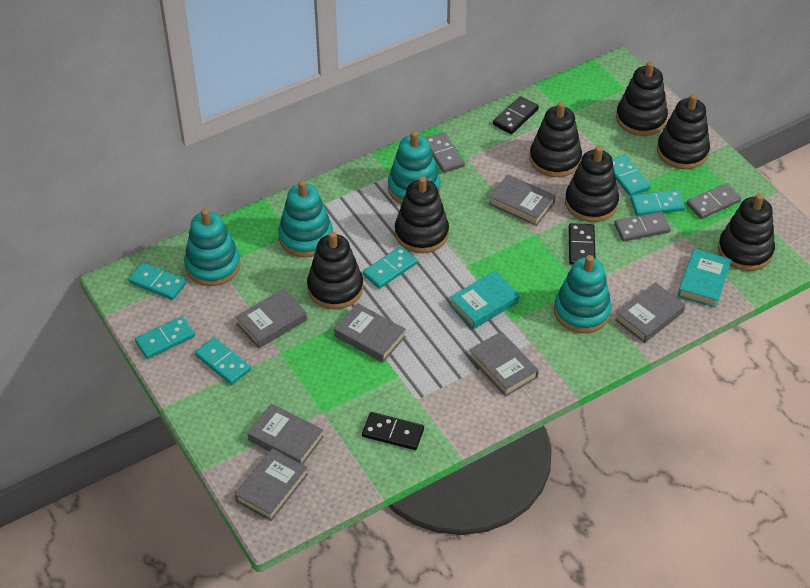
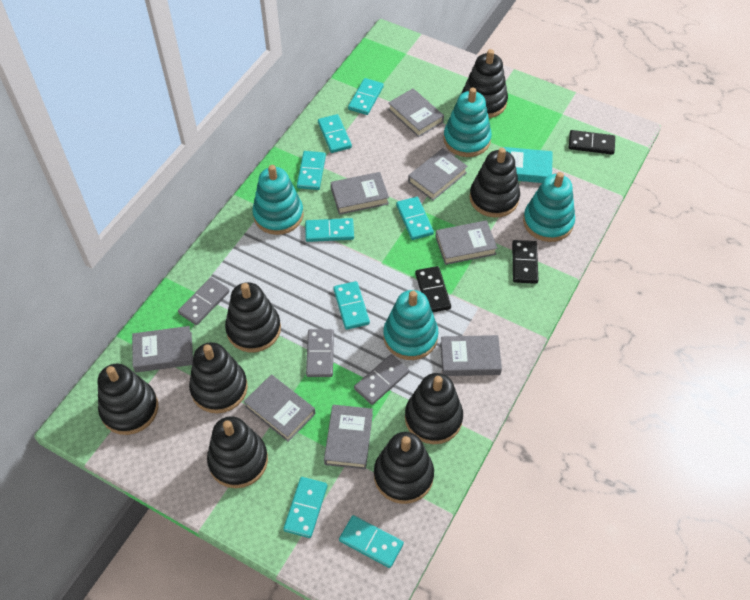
black stacking toy: [307,231,363,309] [395,176,449,253] [530,102,582,177] [565,146,619,222] [616,61,668,136] [657,94,710,169] [718,194,775,271] = 7 -> [98,364,158,435] [189,342,248,413] [207,416,268,488] [225,282,281,352] [374,432,434,504] [405,373,463,444] [462,49,508,118] [470,148,520,218] = 8
grey book: [235,289,307,348] [235,448,308,521] [248,404,324,464] [334,303,406,362] [469,331,539,396] [489,175,555,226] [615,282,685,343] = 7 -> [132,326,193,373] [244,375,315,442] [324,405,373,469] [331,172,389,215] [388,88,444,137] [408,148,468,200] [436,220,497,265] [440,335,502,376] = 8
turquoise book: [449,271,520,329] [678,249,732,308] = 2 -> [502,147,553,183] = 1
turquoise domino: [128,262,186,300] [135,316,195,359] [195,337,251,385] [363,246,418,289] [612,155,651,196] [630,190,685,216] = 6 -> [283,477,327,538] [297,151,326,190] [305,218,354,242] [318,114,352,153] [333,281,370,330] [339,515,404,568] [348,78,384,115] [396,197,434,240] = 8

